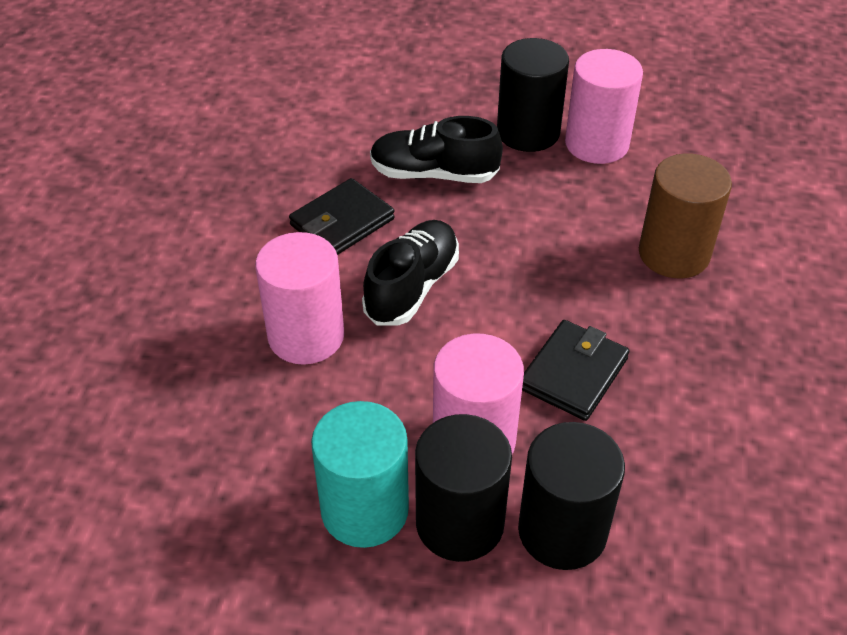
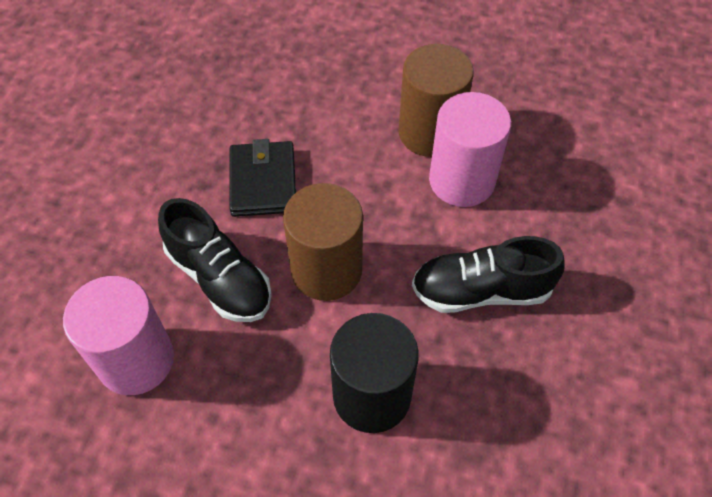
black cylinder: [415,414,512,562] [497,38,569,152] [518,422,625,570] = 3 -> [330,313,419,433] = 1
black wallet: [289,178,395,255] [522,320,629,421] = 2 -> [229,139,296,217] = 1
brown cylinder: [639,153,732,279] = 1 -> [283,183,363,301] [398,44,474,157] = 2
pink cylinder: [255,232,344,365] [433,334,524,454] [565,49,643,164] = 3 -> [63,276,174,395] [429,92,511,207] = 2
turquoise cylinder: [311,401,409,548] = 1 -> none = 0

